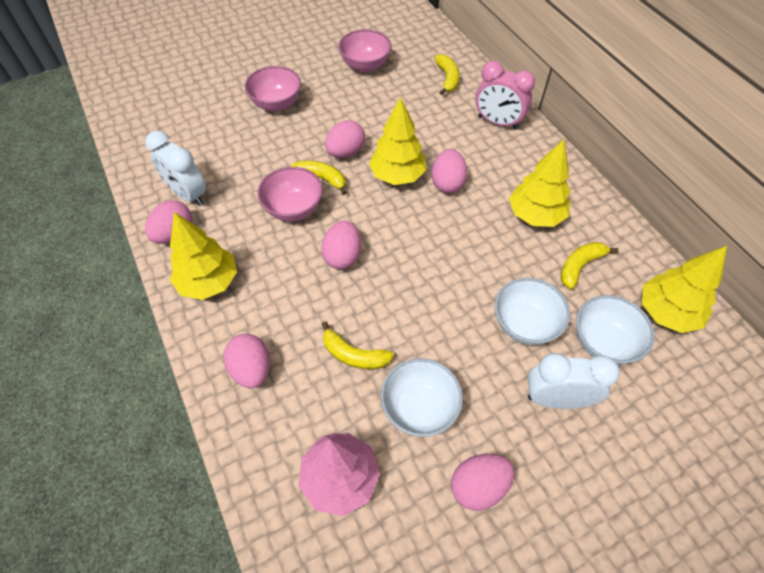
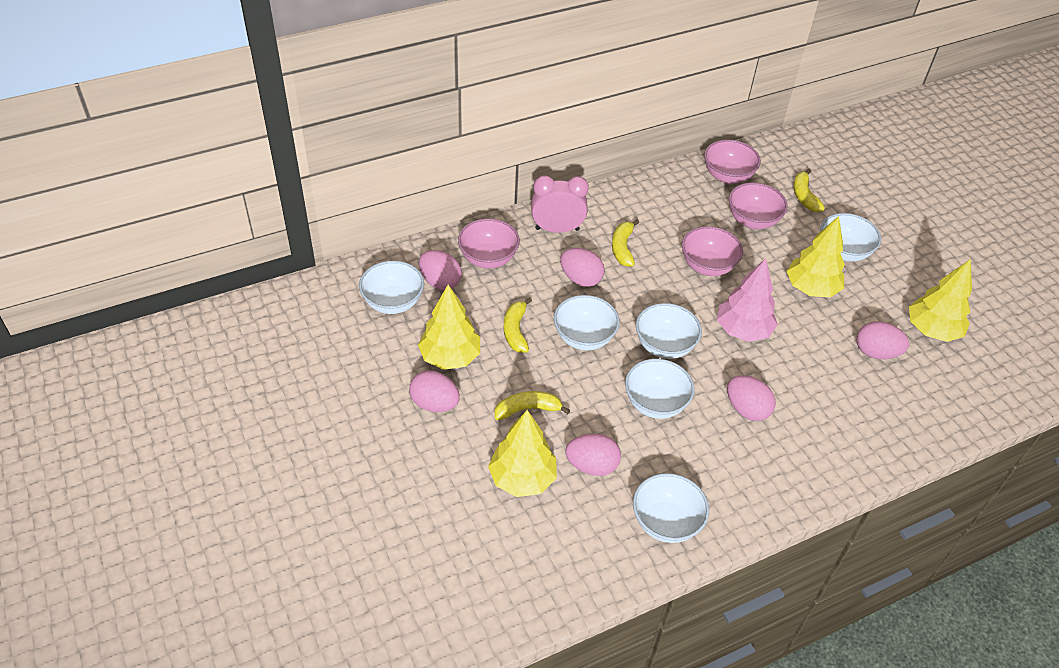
pink bowl: [244,66,301,111] [257,167,323,222] [338,29,391,72] = 3 -> [458,219,520,268] [682,226,743,276] [704,140,761,184] [729,183,788,229] = 4
white bowl: [381,358,463,437] [495,278,570,345] [576,295,654,365] = 3 -> [359,261,424,314] [554,295,620,350] [625,359,695,419] [633,473,709,543] [636,303,702,359] [820,213,881,262] = 6
white clock: [145,131,206,206] [528,353,620,409] = 2 -> none = 0

